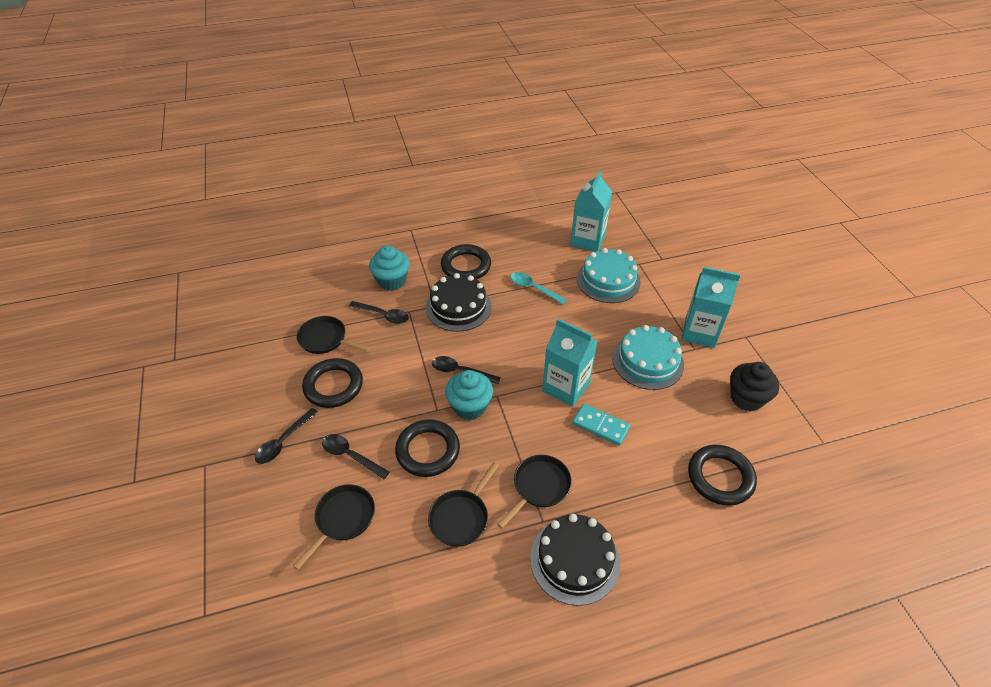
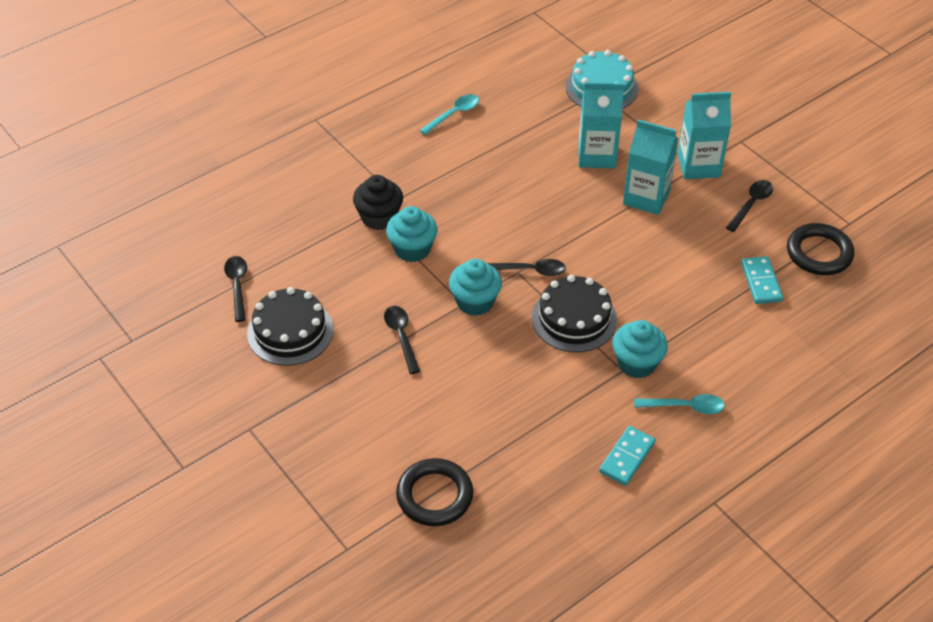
black pan: [293,484,375,570] [297,316,370,354] [428,462,499,547] [497,455,572,529] = 4 -> none = 0
black ring: [302,358,363,408] [395,419,460,477] [441,244,491,279] [688,445,757,506] = 4 -> [396,458,473,526] [787,223,854,275] = 2
turquoise cake: [577,248,640,303] [612,325,684,390] = 2 -> [565,50,639,109] = 1
turquoise cupcake: [369,245,410,291] [445,370,493,420] = 2 -> [386,206,437,262] [449,259,502,316] [612,320,668,378] = 3
turquoise domino: [572,404,630,446] = 1 -> [599,426,656,486] [741,256,783,304] = 2
turquoise spoon: [510,272,567,305] = 1 -> [420,94,479,135] [634,394,725,414] = 2

